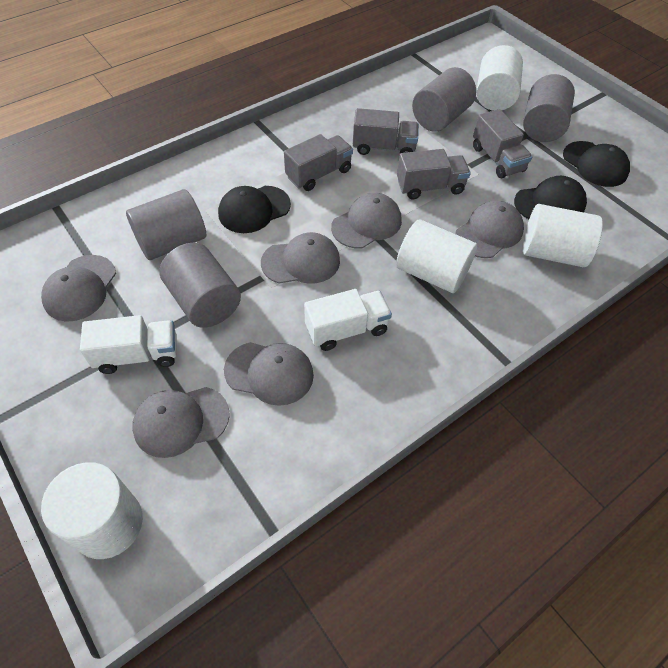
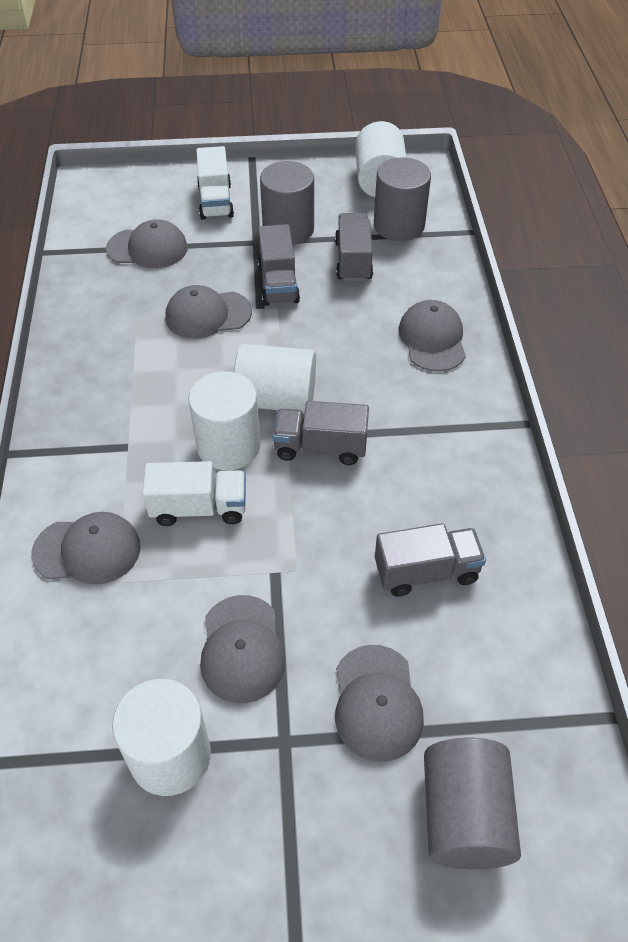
black cap: [218,186,291,233] [514,176,587,219] [563,141,630,187] = 3 -> none = 0
grey cylinder: [126,189,206,260] [159,243,241,328] [412,67,476,132] [523,74,575,142] = 4 -> [260,161,314,245] [374,157,431,241] [424,737,521,869] = 3

